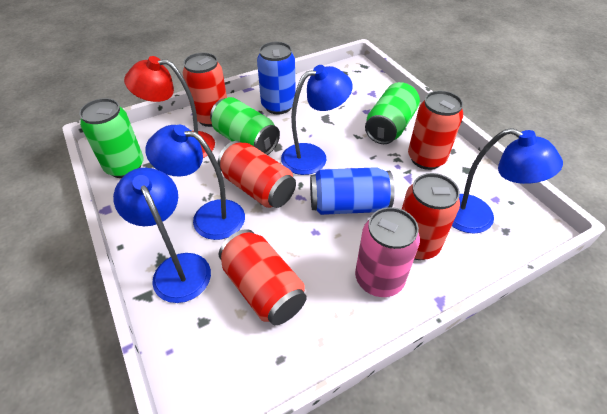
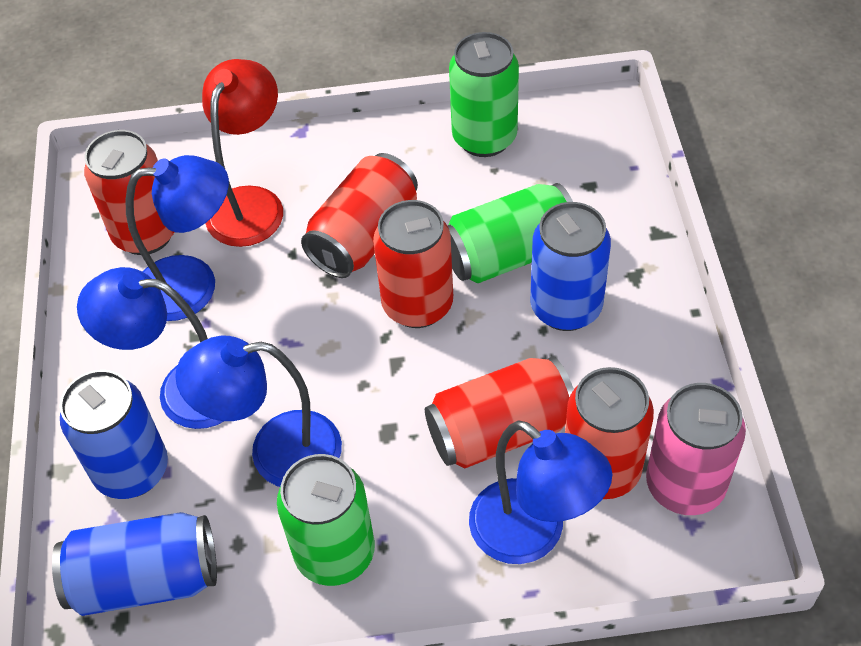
blue can: [257,42,296,114] [310,167,395,215] = 2 -> [52,512,217,616] [60,370,168,499] [530,202,611,331] = 3

